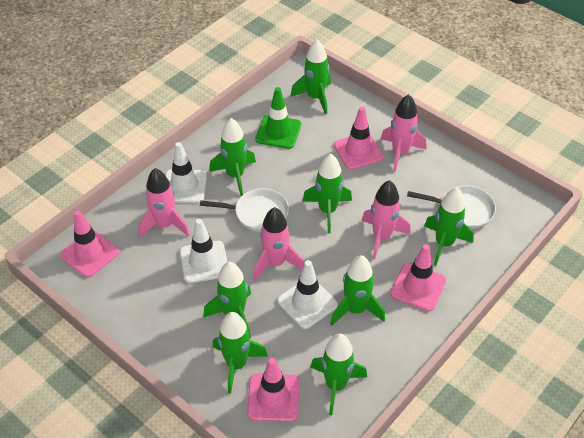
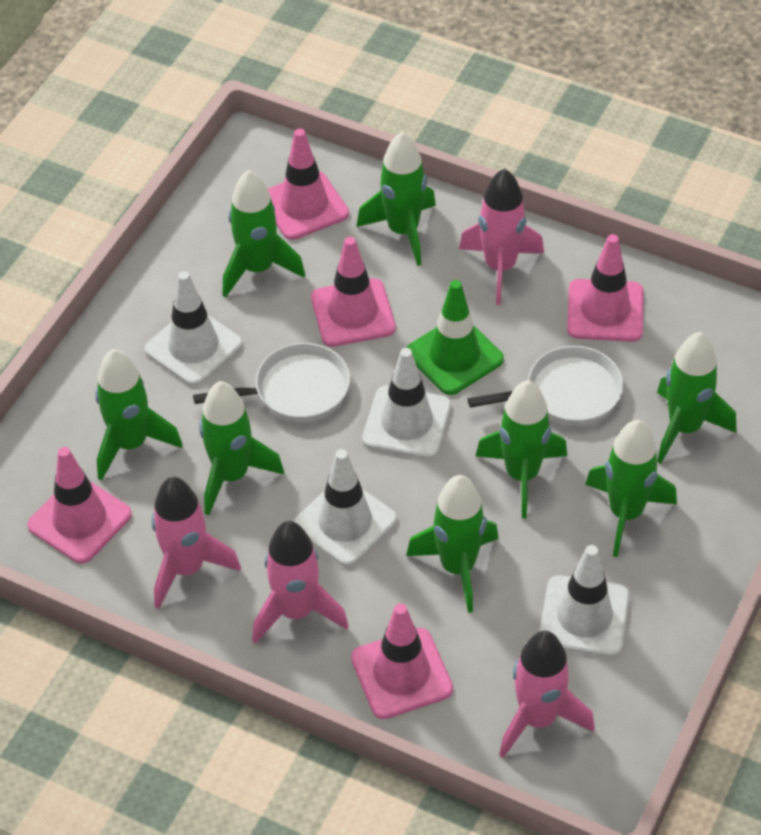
pink traffic cone: [60,210,119,278] [247,358,299,422] [334,107,384,170] [390,244,446,311] = 4 -> [27,447,132,563] [268,129,349,240] [311,237,396,347] [351,603,453,719] [567,234,644,342] = 5
white traffic cone: [165,142,207,203] [180,219,227,283] [277,260,338,329] = 3 -> [145,271,243,386] [294,449,397,567] [362,348,451,459] [539,545,630,657] = 4

